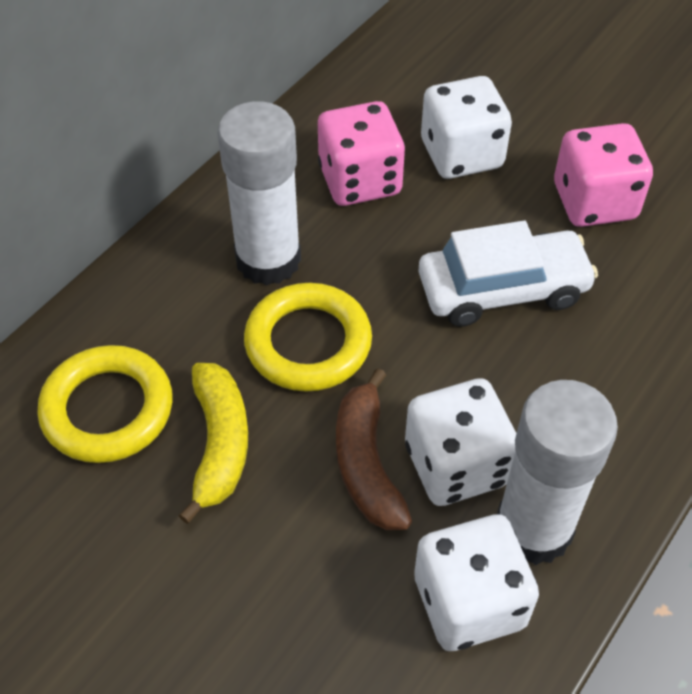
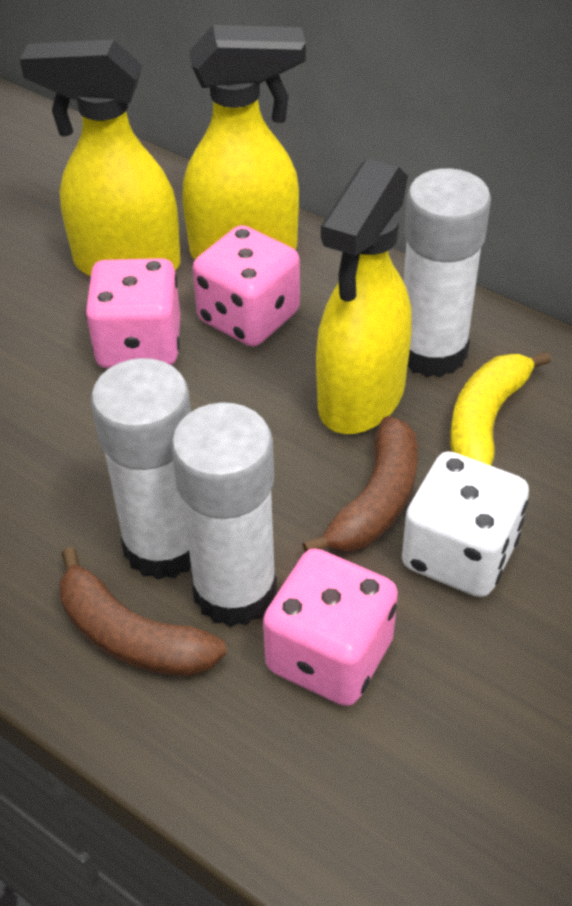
brown banana: [336,368,412,530] = 1 -> [59,547,227,676] [302,416,418,552] = 2
pink dice: [318,101,405,206] [554,123,653,227] = 2 -> [85,258,180,368] [192,225,300,347] [263,548,398,706] = 3
white car: [419,221,598,327] = 1 -> none = 0
white dice: [405,378,517,506] [414,514,539,651] [421,76,512,179] = 3 -> [402,451,529,597] = 1
white glue stick: [218,101,301,286] [497,380,618,565] = 2 -> [91,358,191,580] [171,402,277,627] [403,168,491,377] = 3
yellow ring: [37,345,173,463] [244,283,372,392] = 2 -> none = 0
yellow spray bottle: none = 0 -> [20,40,181,277] [182,25,306,259] [316,159,412,434] = 3

